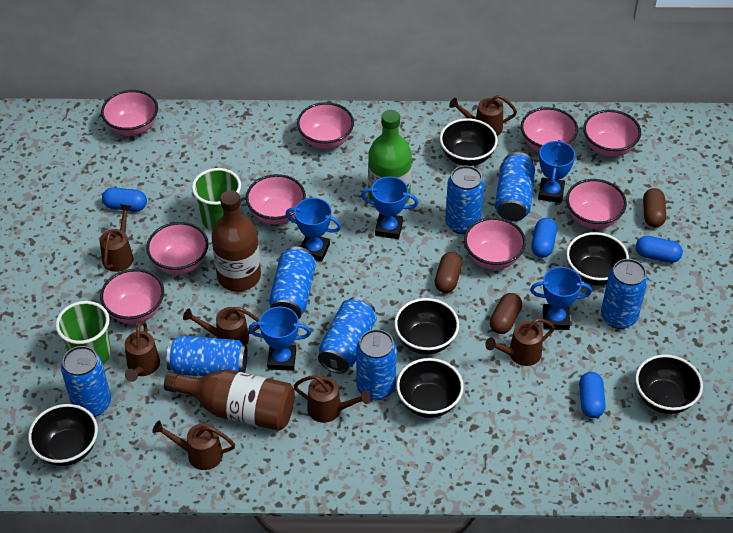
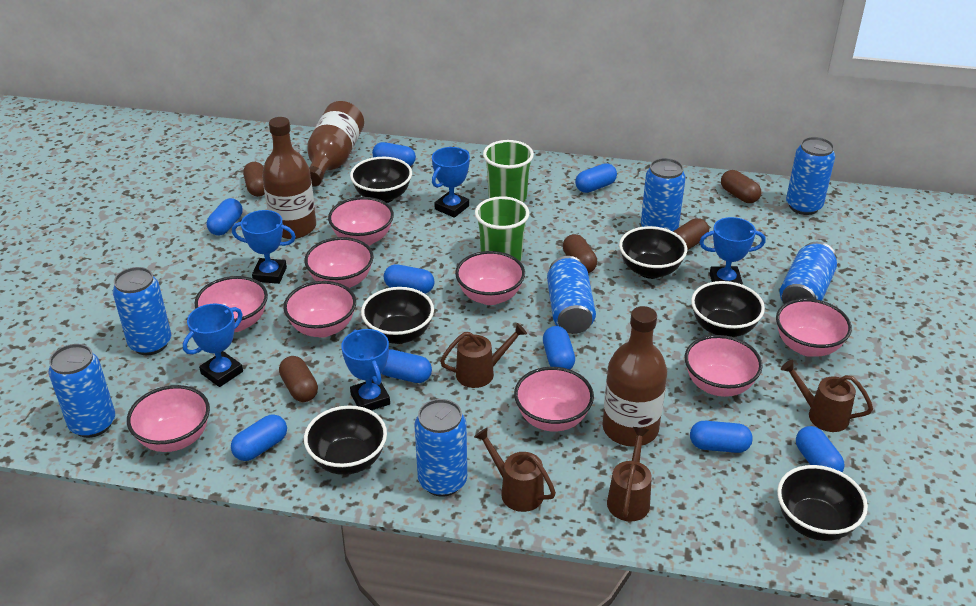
blue can: [61,346,111,417] [167,336,248,377] [269,247,316,319] [318,297,376,374] [356,329,397,400] [445,166,484,234] [495,152,535,222] [601,259,648,329] = 8 -> [48,344,115,438] [113,267,171,355] [414,399,467,497] [547,256,596,334] [641,158,686,231] [779,242,837,304] [786,137,835,215] = 7
blue capsule: [102,187,147,211] [531,218,557,258] [579,372,606,418] [636,236,683,263] = 4 -> [207,198,243,236] [231,414,287,461] [372,142,416,166] [382,349,432,383] [384,264,434,294] [543,326,575,369] [575,163,617,193] [690,421,753,453] [796,426,845,472] = 9
brown bottle: [164,369,295,431] [212,190,261,292] = 2 -> [262,117,316,239] [307,101,364,187] [602,306,667,447] = 3
brown capsule: [435,252,463,293] [490,293,522,334] [643,188,666,227] = 3 -> [243,162,265,197] [279,356,318,402] [563,234,597,273] [673,218,709,251] [721,170,761,203] = 5
brown watering can: [100,204,134,272] [125,321,160,382] [152,421,235,470] [183,307,260,345] [294,375,371,423] [449,95,517,136] [485,318,555,366] = 7 -> [440,323,527,388] [474,428,556,512] [607,427,652,522] [781,360,873,432] = 4
green bottle: [368,110,412,204] = 1 -> none = 0

